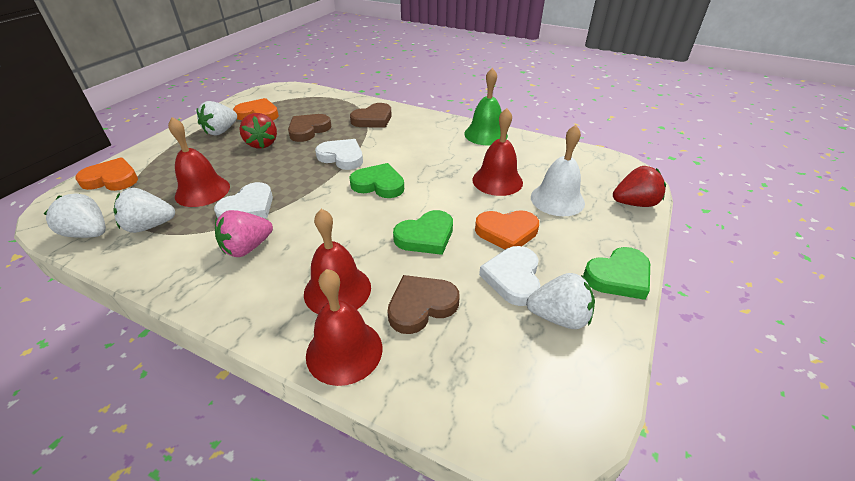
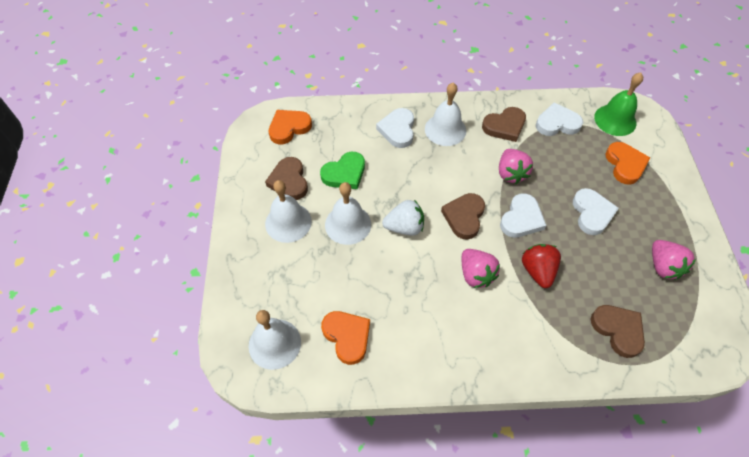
brown heart: [288,114,332,142] [350,103,392,128] [387,275,460,334] = 3 -> [265,157,308,200] [441,193,485,240] [482,107,526,142] [591,305,645,358] = 4
green heart: [349,163,404,198] [393,210,453,255] [583,247,650,300] = 3 -> [320,152,365,189] = 1
pink strawberry: [215,210,273,257] = 1 -> [462,249,500,288] [499,149,533,184] [652,240,696,280] = 3
red bell: [168,117,230,207] [304,209,371,314] [306,269,382,386] [472,108,523,196] = 4 -> none = 0
red strawberry: [239,113,277,149] [613,166,666,207] = 2 -> [522,244,561,288] = 1
white bell: [531,125,585,216] = 1 -> [249,310,301,370] [265,180,312,243] [325,182,371,245] [425,83,466,146] = 4
white heart: [214,182,273,219] [315,139,363,170] [479,246,540,306] = 3 -> [376,108,414,148] [500,193,546,238] [536,102,583,136] [573,188,619,235] = 4
white strawberry: [44,193,106,238] [113,188,175,233] [197,101,237,136] [526,273,595,329] = 4 -> [382,200,424,236] = 1

